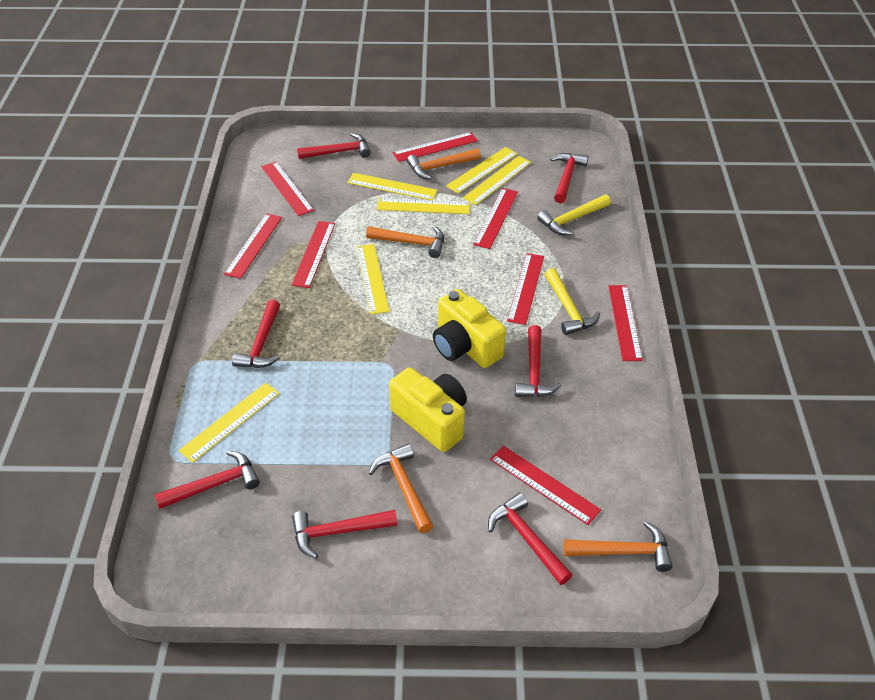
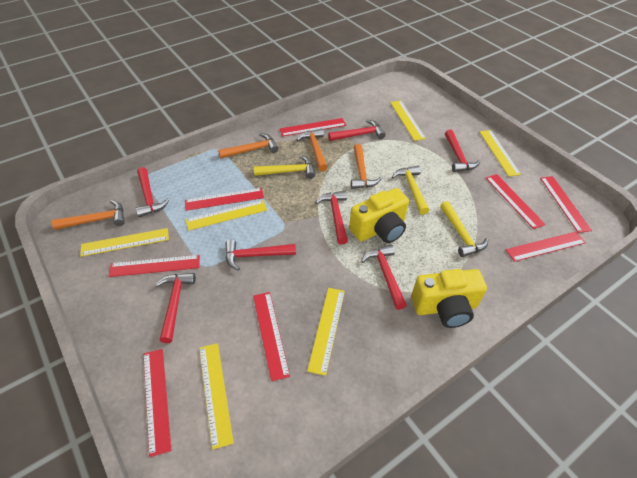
yellow hammer: [537,194,611,235] [545,268,600,335] = 2 -> [254,155,315,179] [392,166,429,215] [440,201,488,257] = 3

